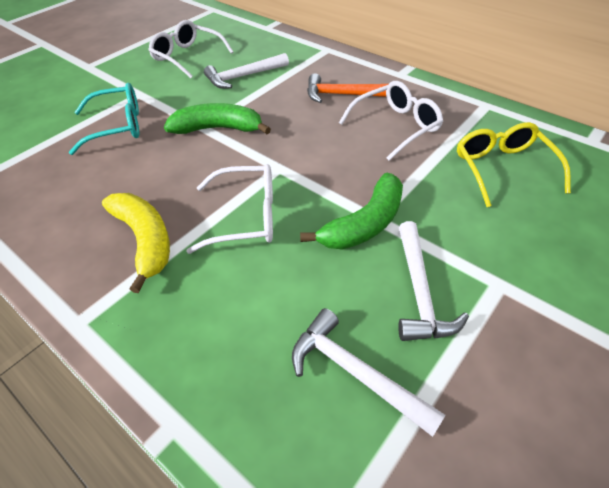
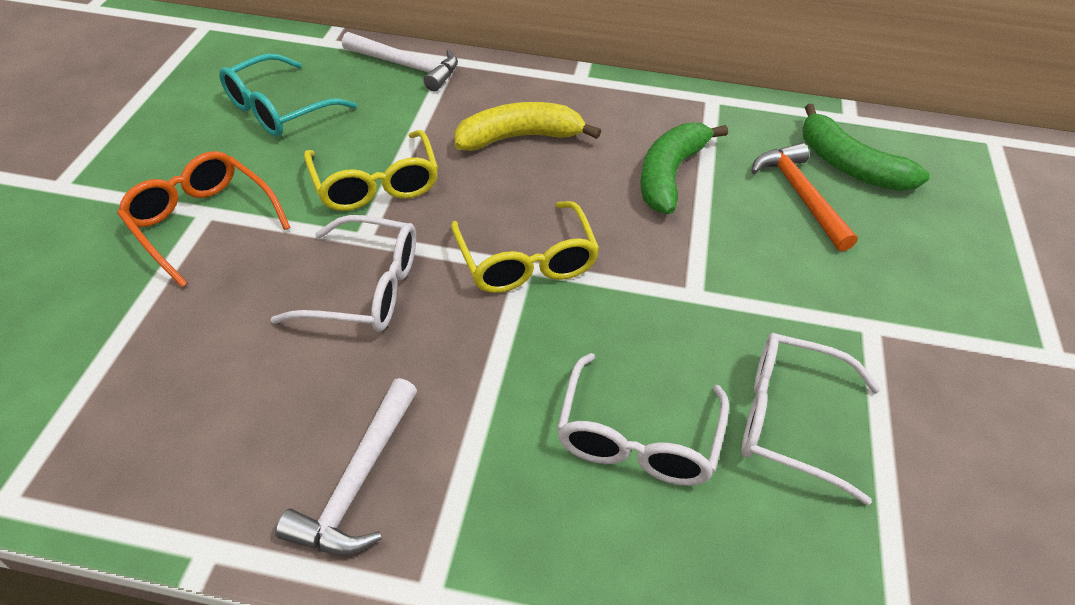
orange glasses: none = 0 -> [117,151,291,287] = 1
white hammer: [204,53,289,89] [292,308,446,437] [398,221,469,341] = 3 -> [275,378,417,555] [342,32,458,91] = 2
yellow glasses: [457,122,571,207] = 1 -> [304,130,438,211] [451,201,600,293] = 2

